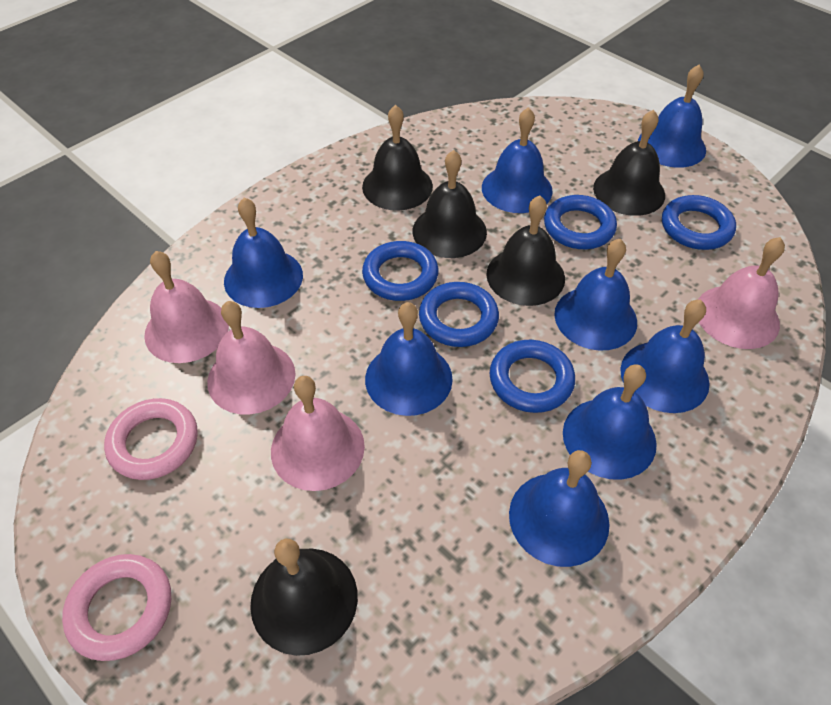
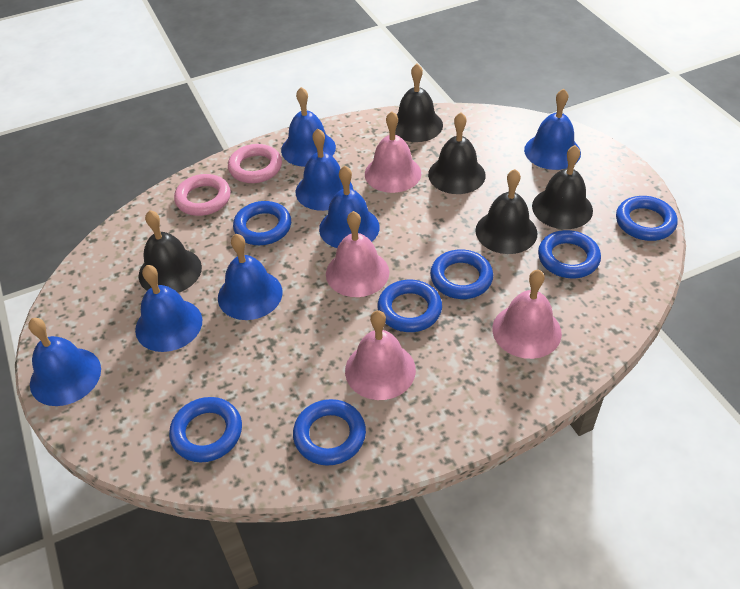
blue bell: [224,197,303,308] [365,302,453,416] [482,107,553,213] [509,450,610,567] [554,239,637,350] [563,364,657,480] [620,300,710,413] [638,65,706,168] = 8 -> [28,318,101,406] [135,265,202,352] [218,234,283,320] [281,87,336,167] [296,129,353,211] [319,166,380,248] [524,89,581,170] = 7
blue ring: [362,241,439,301] [419,282,499,347] [489,340,575,413] [544,195,617,249] [662,195,736,250] = 5 -> [169,397,242,462] [233,201,291,245] [293,399,366,466] [377,280,442,332] [430,249,493,299] [538,230,601,278] [616,196,677,241] = 7

